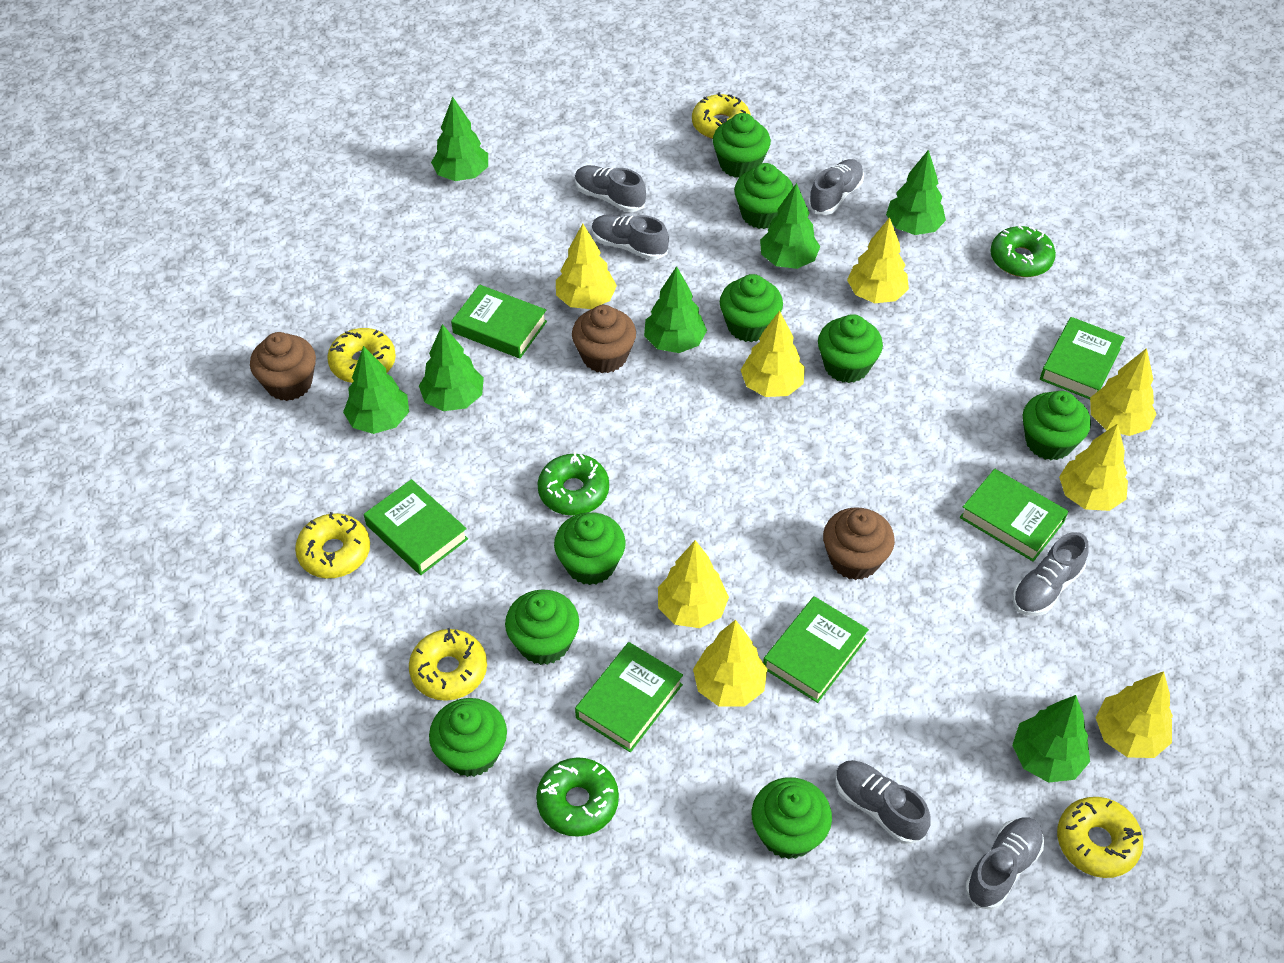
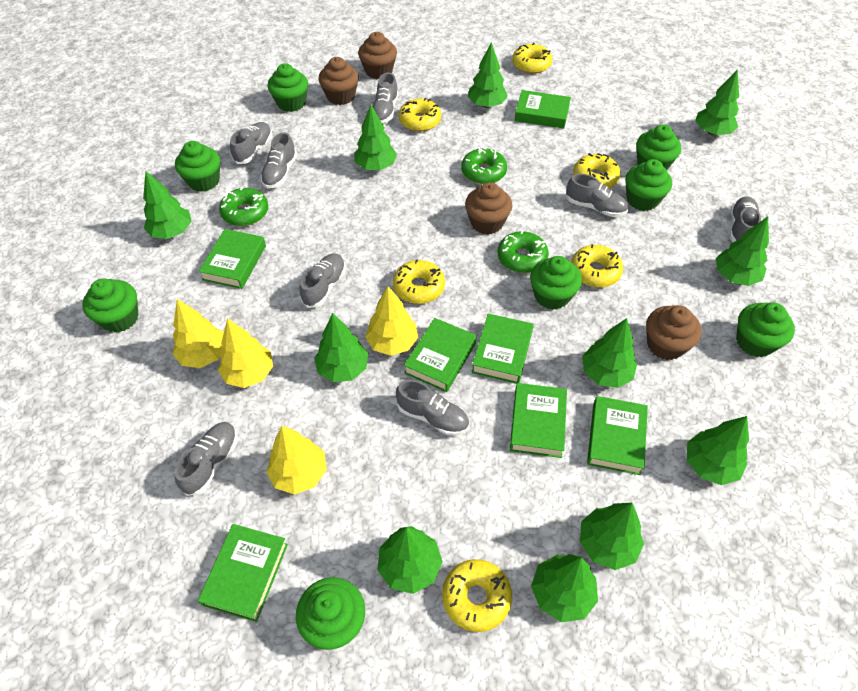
brown cupcake: [250,332,316,401] [572,305,636,373] [823,507,895,580] = 3 -> [319,57,359,105] [358,32,397,79] [465,182,512,235] [646,305,702,360] = 4
green book: [364,479,468,575] [451,284,547,358] [575,642,683,752] [763,596,869,703] [960,469,1068,562] [1040,317,1125,399] = 6 -> [198,524,288,622] [199,229,266,289] [404,318,477,392] [472,313,534,384] [510,383,567,458] [514,90,571,129] [587,396,648,475] = 7
green cupcake: [429,698,507,777] [505,590,579,665] [554,512,626,585] [713,113,771,178] [720,274,783,342] [734,163,793,229] [751,777,832,859] [818,314,883,383] [1023,391,1091,460] = 9 -> [82,278,139,332] [175,141,220,192] [268,63,308,112] [296,577,365,650] [530,256,582,310] [625,159,672,211] [636,124,681,170] [736,302,795,357] = 8
green tree: [343,346,409,434] [419,324,484,411] [431,96,488,181] [644,266,707,353] [760,183,820,269] [886,150,946,235] [1012,695,1090,783] = 7 -> [143,171,192,239] [314,313,368,382] [354,104,397,170] [378,526,443,594] [468,42,508,108] [531,554,598,622] [580,503,644,570] [582,318,637,388] [687,416,749,485] [695,69,739,136] [716,217,769,286] = 11
grey shoe: [575,165,646,212] [592,215,669,260] [808,159,864,215] [835,760,931,845] [965,817,1044,910] [1012,532,1089,616] = 6 -> [175,422,238,496] [230,122,272,164] [260,132,297,189] [299,253,346,308] [372,72,398,123] [396,380,469,436] [566,174,628,217] [730,196,761,242] = 8
yellow donut: [295,512,370,578] [327,328,396,383] [409,628,487,701] [692,92,751,139] [1057,797,1143,878] = 5 -> [393,259,445,304] [399,98,441,132] [442,559,512,632] [512,43,552,74] [571,244,623,287] [573,153,621,188] = 6
yellow tree: [556,224,617,309] [658,540,729,628] [693,620,767,706] [741,311,805,397] [847,217,909,303] [1059,424,1128,511] [1090,348,1157,436] [1096,671,1173,758] = 8 -> [173,299,224,368] [218,318,273,388] [266,426,327,495] [365,286,418,356] = 4

